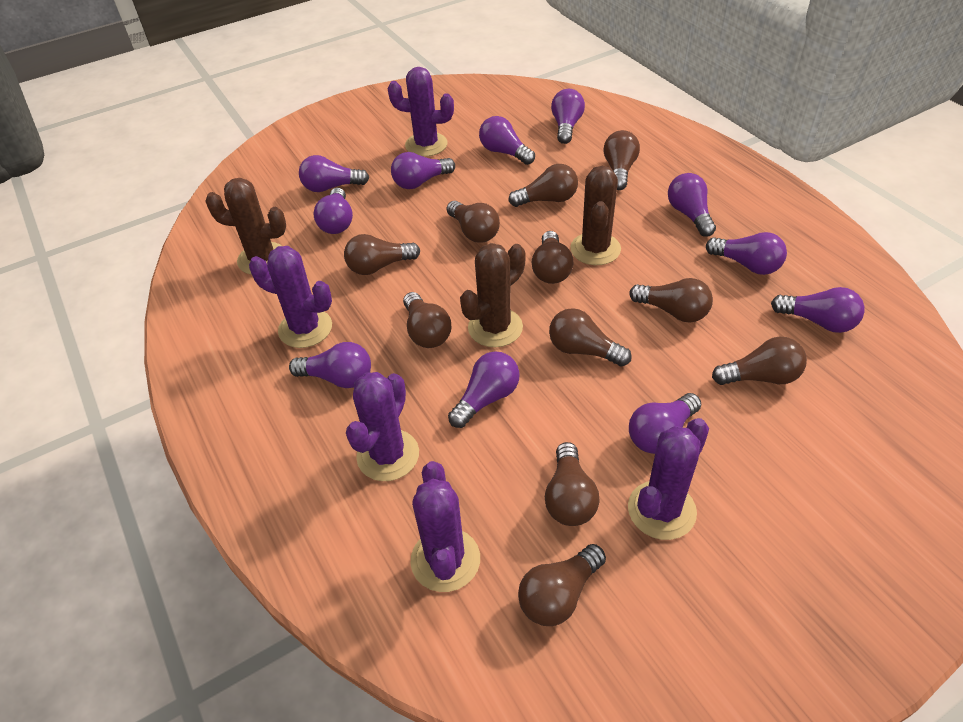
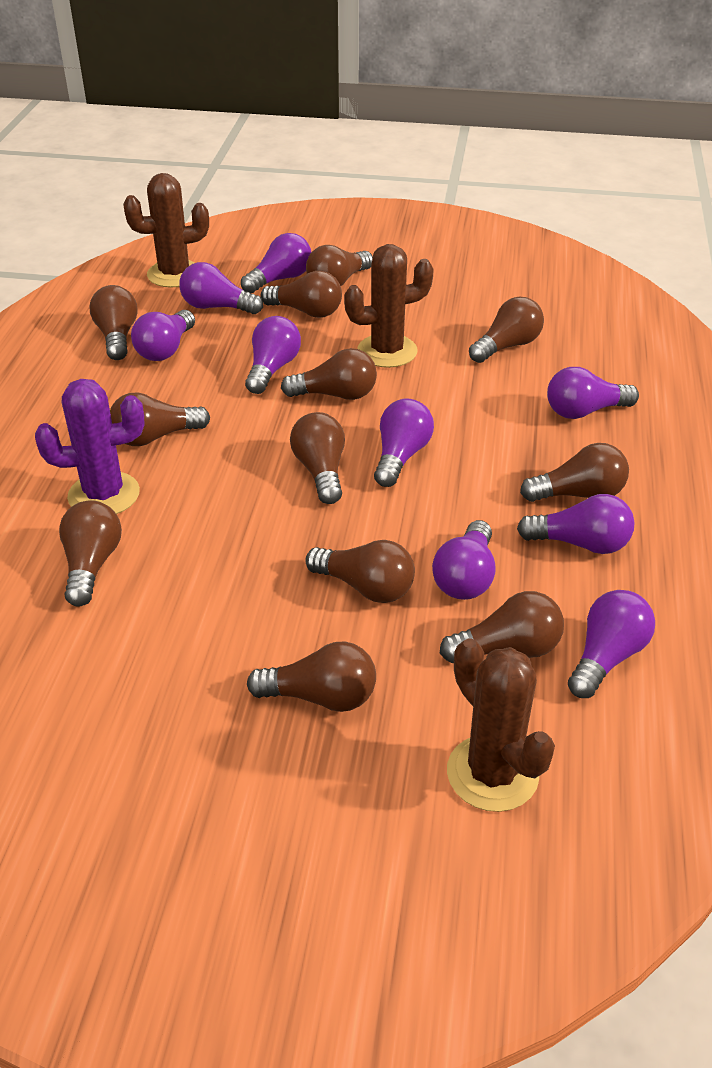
brown light bulb: [344,234,420,275] [403,292,451,348] [447,201,500,243] [508,164,578,207] [518,544,606,626] [532,231,573,284] [545,442,600,526] [549,308,632,367] [603,130,640,190] [629,278,713,323] [712,337,807,385] = 11 -> [59,500,122,607] [90,285,138,360] [110,393,210,446] [247,641,376,712] [260,271,342,318] [281,348,377,400] [290,412,345,504] [305,540,415,603] [306,245,373,286] [440,591,564,663] [469,297,544,363] [520,443,629,502] = 12
purple cactus: [249,246,332,348] [346,372,419,481] [388,67,454,157] [410,461,480,592] [628,418,709,540] = 5 -> [35,379,145,514] = 1
purple light bulb: [289,342,371,388] [299,155,369,192] [313,188,353,234] [391,152,455,189] [448,351,520,428] [479,116,535,165] [551,89,585,144] [629,393,701,454] [668,173,716,237] [706,232,787,275] [771,287,864,333] = 11 -> [131,310,195,361] [179,262,263,314] [241,233,311,293] [245,316,301,394] [374,398,434,487] [432,520,495,600] [517,494,635,554] [547,367,639,419] [568,590,655,698] = 9

